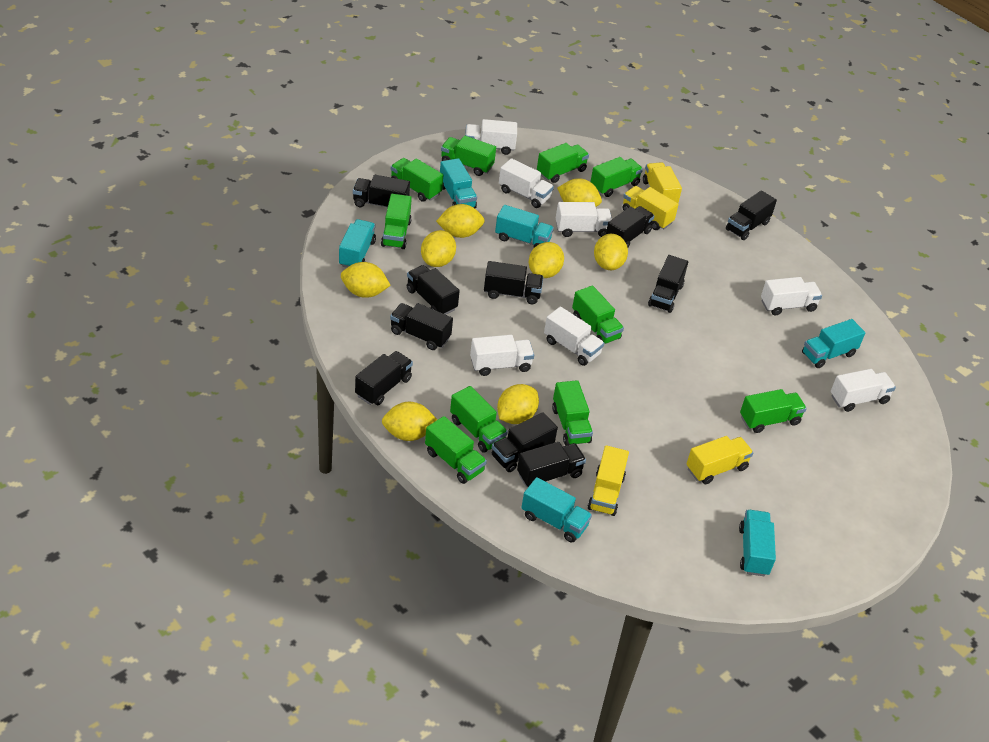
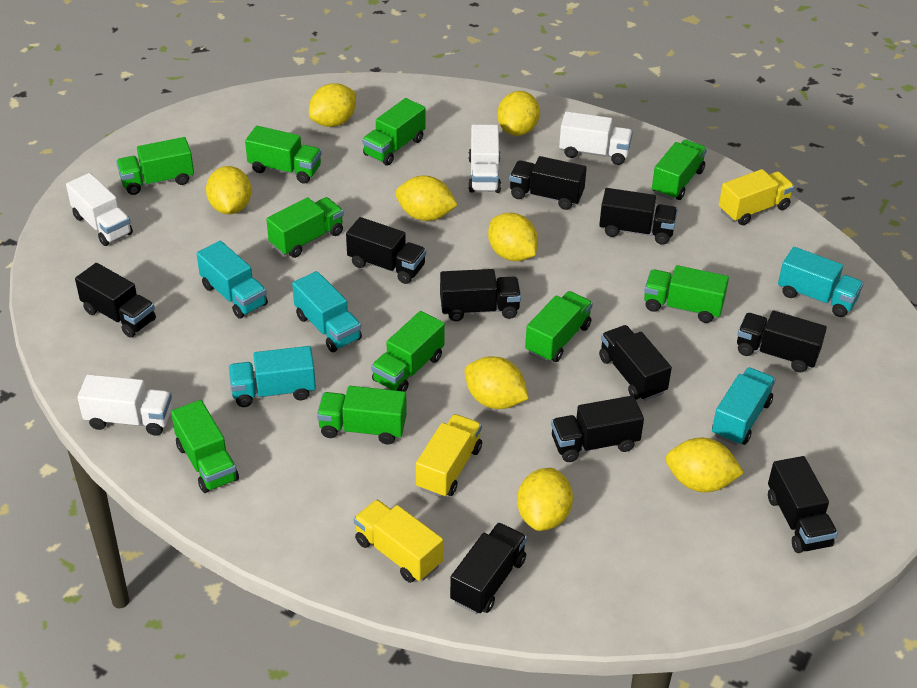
turquoise truck: [339,219,376,268] [440,158,477,208] [495,205,554,248] [521,477,592,543] [739,510,776,576] [802,319,865,368] = 6 -> [197,241,268,318] [229,346,316,407] [292,271,362,352] [712,367,775,445] [778,247,864,317] = 5
white truck: [465,119,517,155] [470,335,534,376] [499,158,554,208] [544,306,604,366] [556,202,612,237] [761,277,822,315] [831,369,896,412] = 7 -> [66,173,133,246] [77,374,172,436] [468,124,501,193] [559,111,633,165] = 4
yellow truck: [588,445,629,516] [623,186,679,230] [643,162,682,203] [686,436,754,484] = 4 -> [354,500,443,583] [416,414,482,498] [719,169,795,225] = 3

